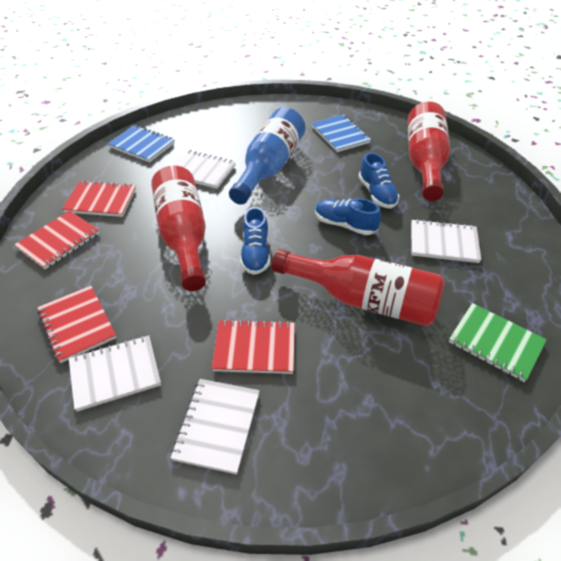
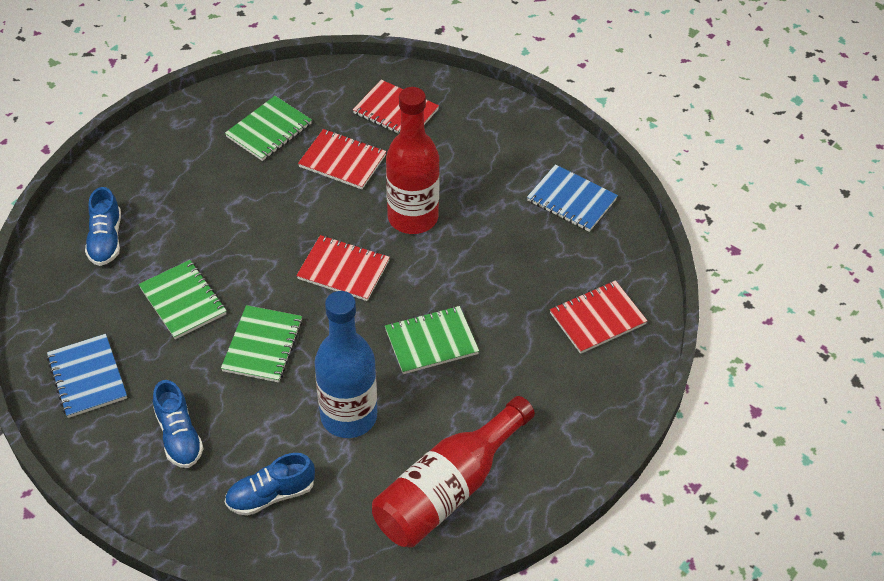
green notebook: [449,303,547,382] = 1 -> [139,260,227,339] [221,305,303,383] [225,96,312,161] [385,306,479,374] = 4
red bottle: [151,166,206,291] [272,249,445,326] [408,102,450,201] = 3 -> [372,396,535,548] [386,87,440,234] = 2
white notebook: [69,335,161,412] [171,379,260,475] [172,150,236,189] [411,219,481,263] = 4 -> none = 0

